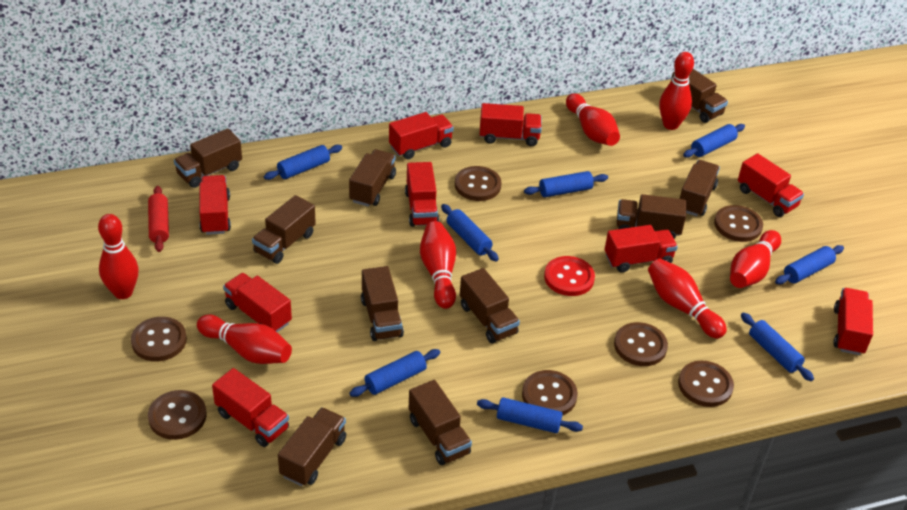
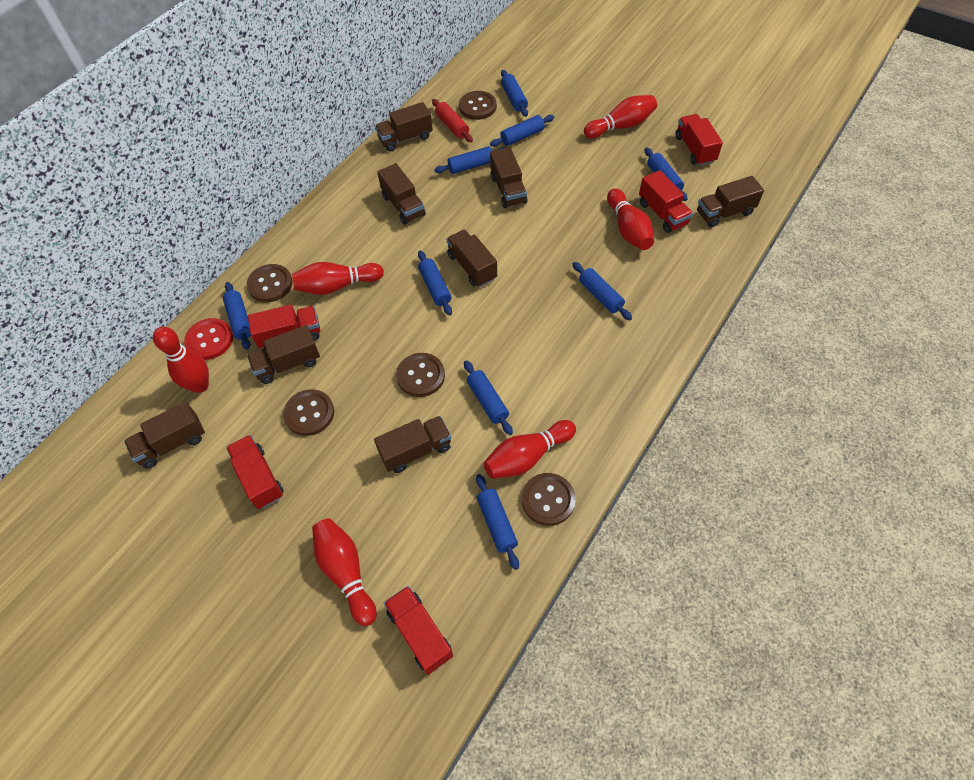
blue rolling pin: [264,145,342,180] [349,349,440,397] [441,204,499,262] [477,397,583,433] [524,171,608,197] [683,124,745,158] [741,313,814,381] [775,245,844,284] = 8 -> [223,282,251,350] [418,251,452,315] [434,146,504,174] [464,360,513,435] [476,474,519,570] [490,115,554,147] [501,70,528,117] [573,262,632,320] [645,148,687,201] = 9
brown button: [131,317,187,361] [148,390,207,440] [455,166,501,201] [522,370,578,416] [614,322,668,366] [678,361,734,407] [714,205,763,242] = 7 -> [247,264,293,302] [283,389,334,436] [396,353,445,397] [459,91,497,120] [522,473,576,526] = 5
brown truck: [174,129,242,188] [252,195,316,264] [278,407,346,486] [349,149,396,207] [361,266,404,341] [409,380,472,465] [460,268,520,344] [617,194,686,239] [671,69,728,123] [679,160,720,216] = 10 -> [124,402,205,469] [247,325,320,384] [374,416,451,473] [375,102,433,152] [377,163,426,225] [446,230,497,287] [490,147,528,208] [697,176,764,227] = 8
red bowling pin: [98,214,138,299] [197,315,292,364] [420,221,456,309] [566,94,620,146] [648,258,727,339] [659,52,694,130] [730,230,781,288] = 7 -> [153,327,209,393] [292,262,384,295] [312,518,377,626] [483,420,576,479] [584,95,657,139] [607,189,654,250] = 6
red truck: [199,175,231,235] [212,368,289,447] [223,273,292,332] [389,112,454,159] [405,162,439,227] [480,103,542,146] [605,225,678,273] [738,153,804,217] [833,288,873,355] = 9 -> [226,435,284,509] [248,305,320,350] [384,586,453,675] [639,170,693,233] [675,114,723,166] = 5

